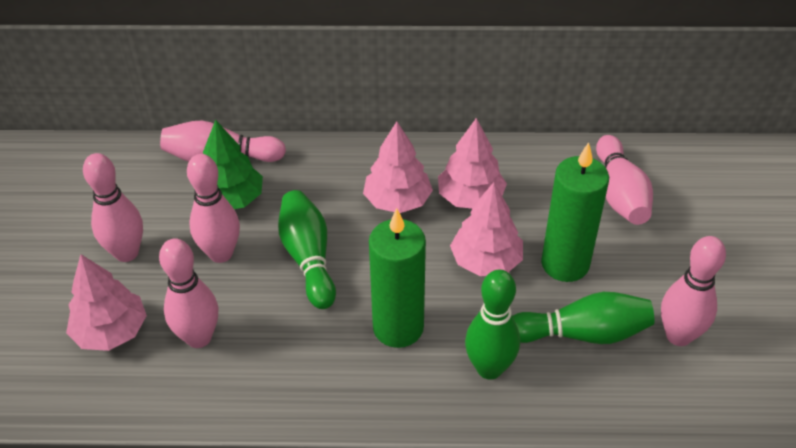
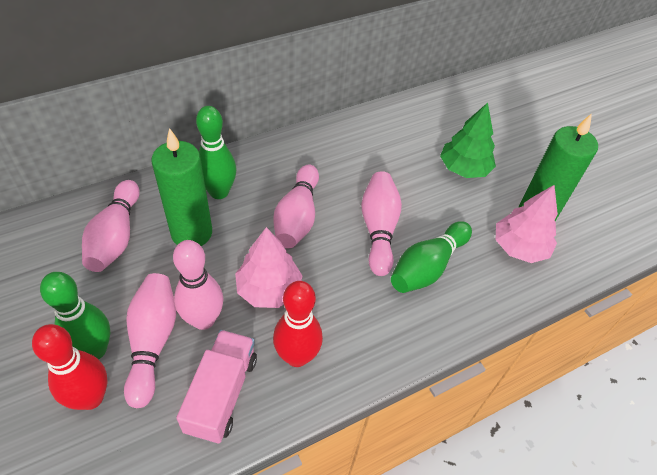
pink bowling pin: [83,153,143,262] [159,238,218,348] [160,120,286,162] [187,154,240,263] [596,135,653,225] [661,236,726,346] = 6 -> [82,180,140,272] [124,273,176,408] [173,240,224,330] [273,165,319,248] [361,171,402,276] = 5
pink tree: [66,255,147,351] [363,121,433,213] [438,118,507,209] [450,182,523,276] = 4 -> [235,227,303,308] [496,185,558,263] = 2
pink truck: none = 0 -> [176,330,257,443] = 1
red bowling pin: none = 0 -> [32,324,107,410] [273,281,323,367] = 2

